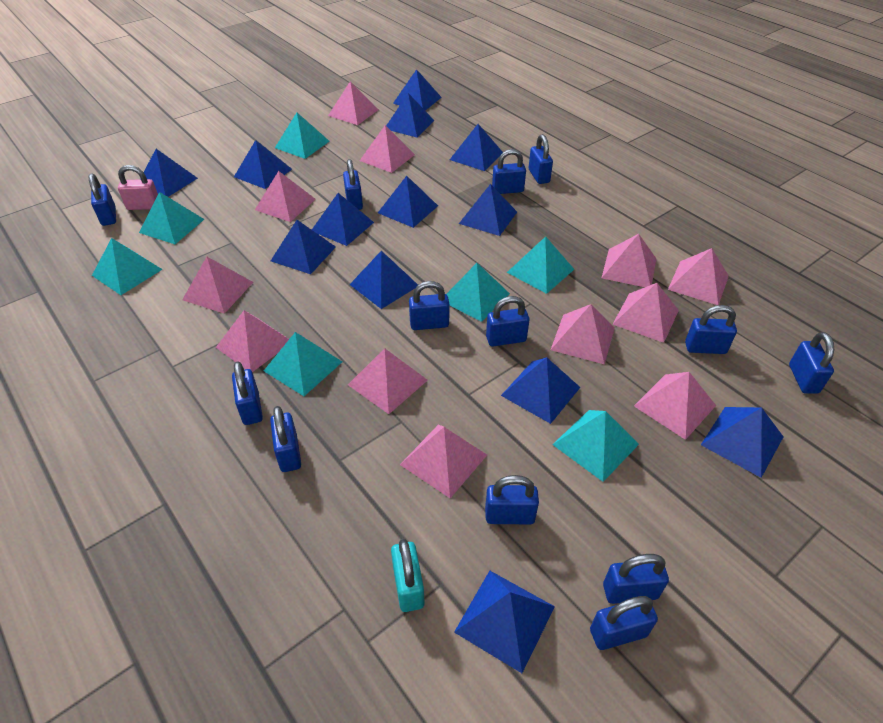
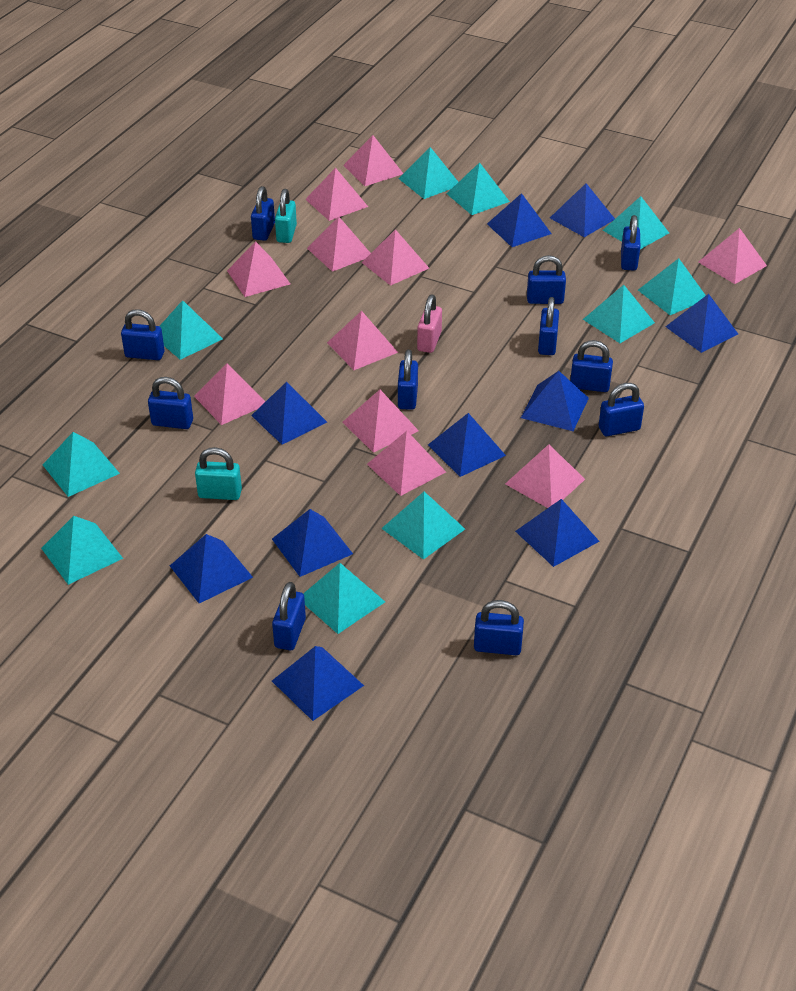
blue padlock: [89,173,116,226] [232,361,263,425] [270,406,301,472] [343,159,363,210] [409,281,450,330] [485,475,539,524] [486,296,529,347] [492,149,526,194] [529,134,553,184] [590,596,658,650] [603,554,669,604] [685,305,737,354] [789,332,834,394] = 13 -> [121,309,165,360] [148,377,193,429] [251,186,275,241] [272,582,306,650] [398,349,418,410] [474,600,524,655] [527,255,566,304] [538,297,559,355] [570,340,613,392] [599,383,644,436] [621,215,640,270] = 11
blue pyramid: [140,149,198,197] [234,140,292,189] [271,220,336,274] [312,193,374,246] [349,251,418,309] [378,176,438,228] [386,93,434,137] [393,69,442,111] [450,124,503,171] [454,571,555,673] [459,184,517,236] [501,357,580,424] [701,407,783,478] = 13 -> [170,534,253,603] [251,382,327,445] [272,509,353,577] [272,646,364,721] [428,413,506,477] [487,193,552,247] [515,499,600,567] [521,371,589,431] [550,183,615,237] [665,294,738,353] = 10
pink pyramid: [182,257,253,314] [216,310,289,372] [255,171,316,222] [328,81,379,125] [348,348,428,414] [360,125,415,173] [400,425,487,498] [551,304,615,364] [602,234,656,287] [612,283,679,343] [634,372,716,440] [668,248,729,305] = 12 -> [194,363,266,425] [227,241,290,297] [305,168,368,221] [307,216,371,272] [327,311,398,370] [343,135,404,186] [343,390,419,453] [362,229,429,286] [367,431,446,496] [505,444,585,508] [698,228,767,284] = 11
turquoise padlock: [391,539,425,612] = 1 -> [195,447,242,500] [275,189,297,243] = 2
turquoise pyramid: [92,238,163,295] [139,192,204,244] [264,332,342,396] [275,113,329,159] [447,263,510,322] [507,236,574,294] [552,410,639,482] = 7 -> [41,516,123,585] [43,432,120,497] [160,300,223,360] [303,563,385,634] [381,492,465,560] [399,147,458,199] [446,162,510,215] [583,285,655,343] [603,196,669,249] [638,258,706,315] = 10

